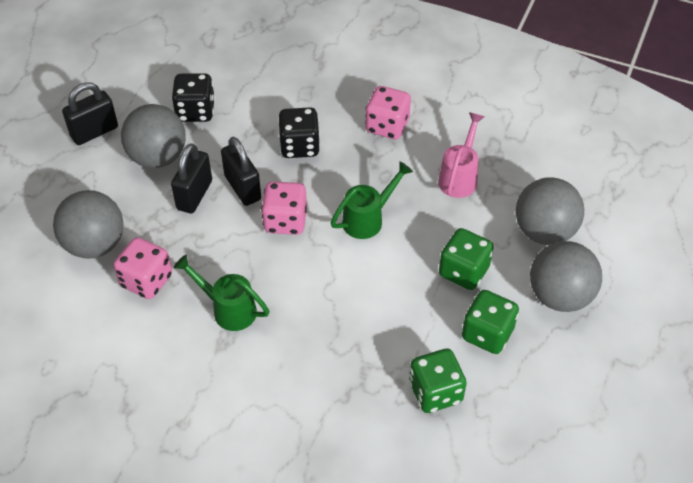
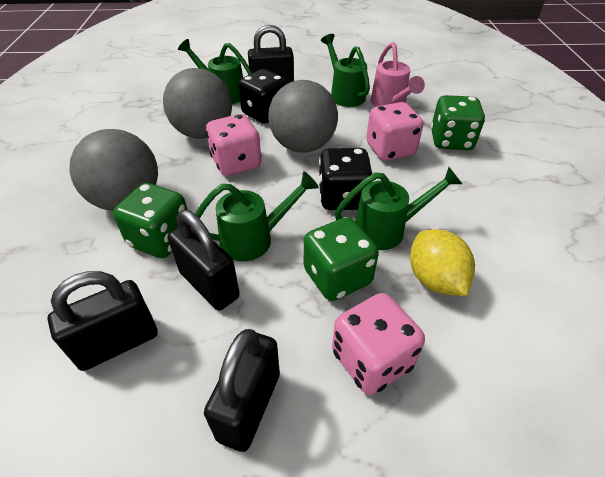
black padlock: [62,82,118,145] [171,143,212,214] [221,137,261,206] = 3 -> [47,271,158,371] [168,210,240,311] [204,329,280,452] [248,25,294,83] = 4
green watering can: [174,255,270,331] [331,161,413,239] = 2 -> [178,39,252,104] [195,171,319,261] [321,34,370,107] [334,167,462,250] = 4
grey ball: [53,190,124,259] [121,104,186,168] [516,177,584,245] [530,241,602,312] = 4 -> [69,129,158,211] [163,68,232,139] [268,80,338,153] = 3
yellow lemon: none = 0 -> [410,229,475,296] = 1

